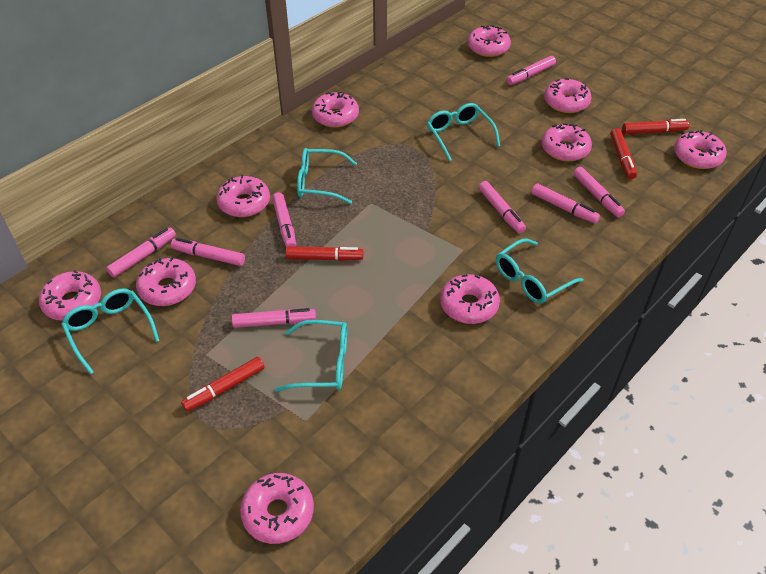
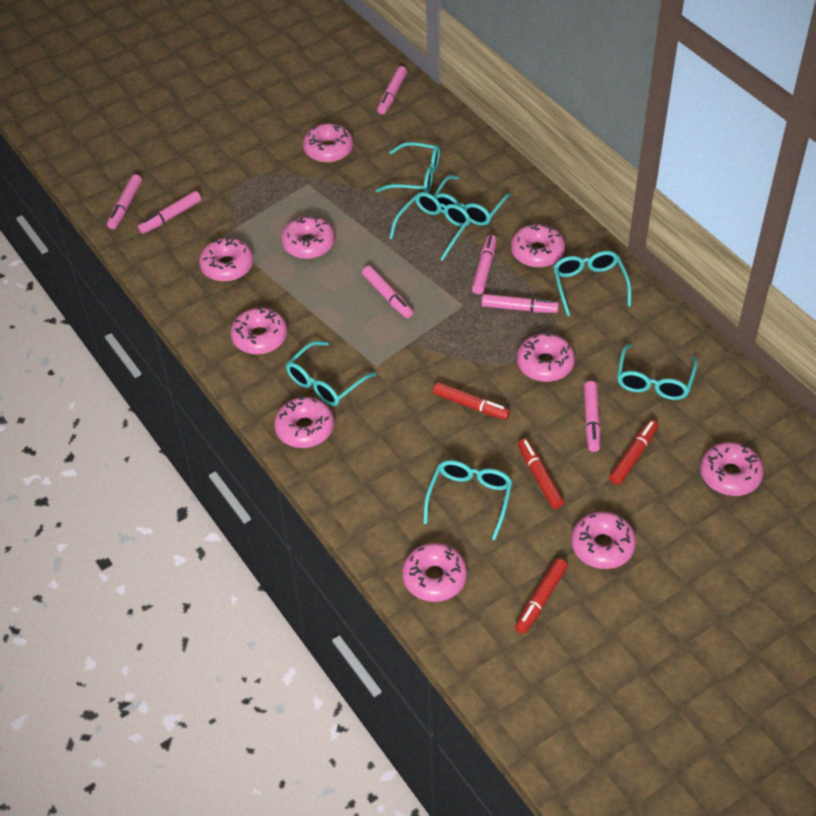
pink marker: [106,228,176,277] [171,238,245,266] [232,308,316,328] [272,192,296,247] [478,181,526,234] [506,56,556,85] [531,184,600,223] [573,167,625,217] = 8 -> [107,174,142,229] [138,191,201,234] [362,266,413,318] [377,66,407,114] [472,235,497,294] [481,294,559,313] [584,381,601,452] = 7
turquoise glasses: [61,288,160,374] [275,320,347,392] [297,148,357,204] [427,103,500,161] [496,238,583,304] = 5 -> [286,341,377,406] [376,142,440,193] [389,192,471,261] [423,460,513,540] [434,175,511,226] [553,251,631,316] [617,344,698,400] = 7

